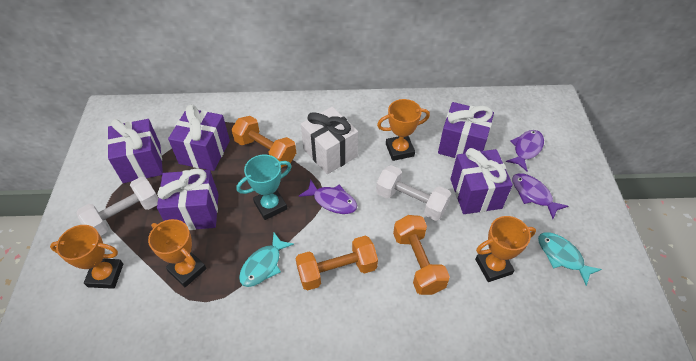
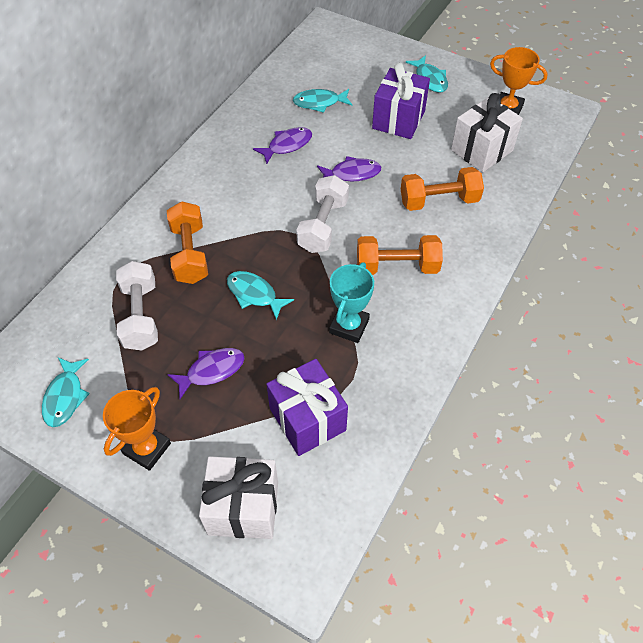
orange trophy: [50,225,123,289] [148,219,207,287] [377,99,430,161] [475,216,536,282] = 4 -> [103,387,171,471] [490,47,548,115] = 2
purple gift: [107,119,163,183] [157,168,219,230] [168,104,230,171] [438,102,494,159] [450,148,513,214] = 5 -> [266,359,348,456] [372,63,430,139] = 2
turquoise fish: [239,233,294,287] [538,232,602,286] = 2 -> [42,358,90,427] [227,271,294,320] [293,89,352,113] [406,55,448,93] = 4
white gift: [301,107,358,174] = 1 -> [199,456,278,539] [451,93,523,173] = 2

